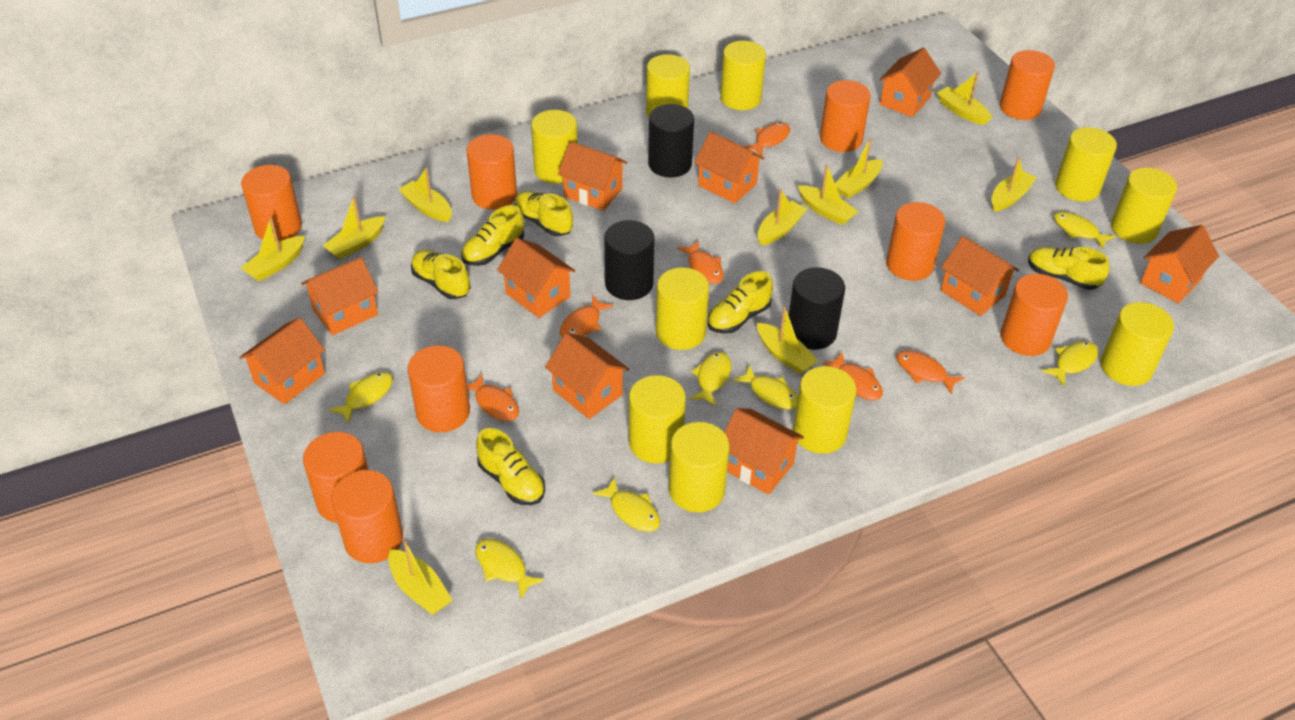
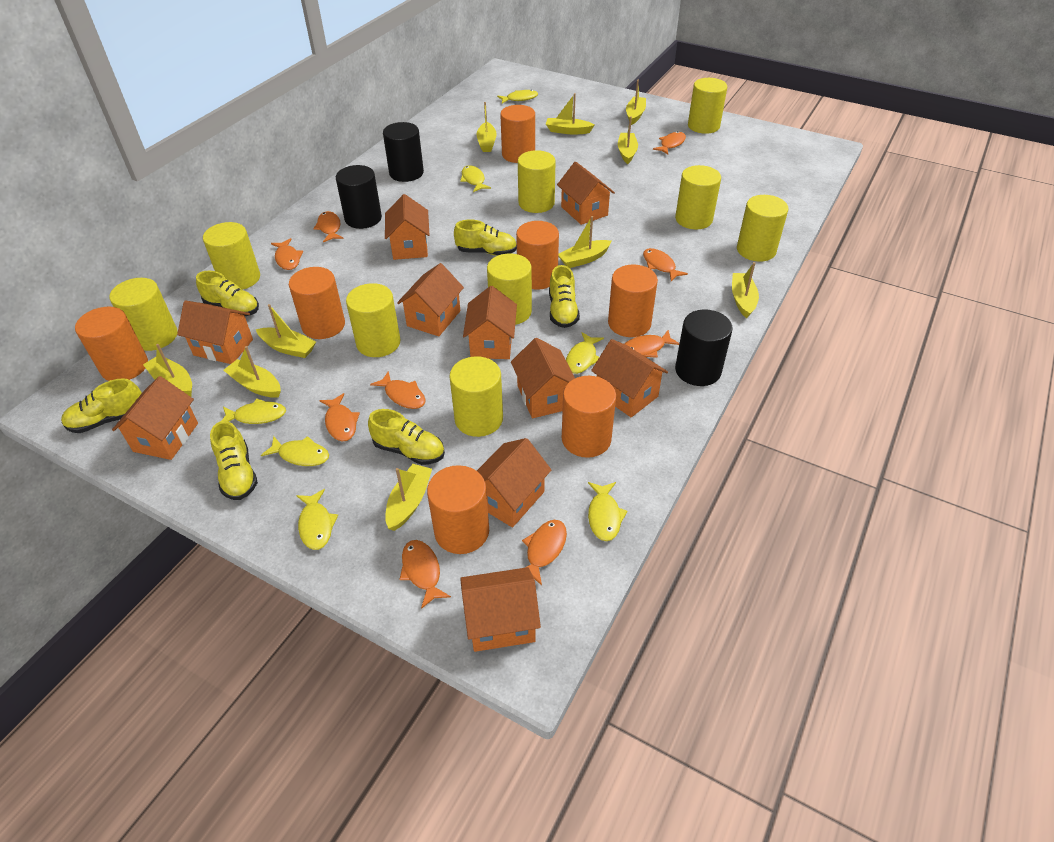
orange cylinder: [241,165,302,242] [303,432,368,523] [331,470,403,563] [408,345,470,432] [466,134,517,210] [820,80,871,152] [886,202,945,281] [1000,50,1055,120] [1001,274,1068,356] = 9 -> [75,307,148,381] [289,267,345,339] [427,465,489,554] [500,105,535,163] [516,221,559,290] [562,376,616,458] [608,265,658,337] = 7
orange fish: [467,373,519,421] [560,295,614,338] [677,241,723,284] [744,122,790,156] [822,352,883,400] [896,350,965,395] = 6 -> [271,238,303,270] [313,211,344,242] [319,393,360,441] [370,371,426,409] [399,540,451,609] [522,520,567,585] [625,330,679,358] [643,248,688,281] [653,131,686,154] = 9
yellow cylinder: [531,110,578,184] [629,375,686,463] [646,54,690,118] [656,267,709,350] [669,422,730,512] [720,41,766,110] [793,366,857,454] [1055,127,1117,201] [1101,302,1174,386] [1111,167,1177,244] = 10 -> [110,278,178,351] [203,222,260,290] [346,283,401,357] [449,356,503,437] [487,254,532,325] [518,150,556,213] [675,165,721,229] [688,78,727,134] [737,195,789,262] = 9

